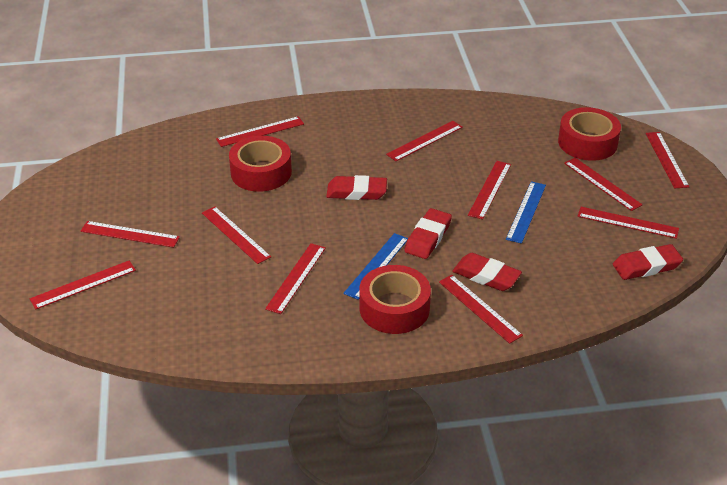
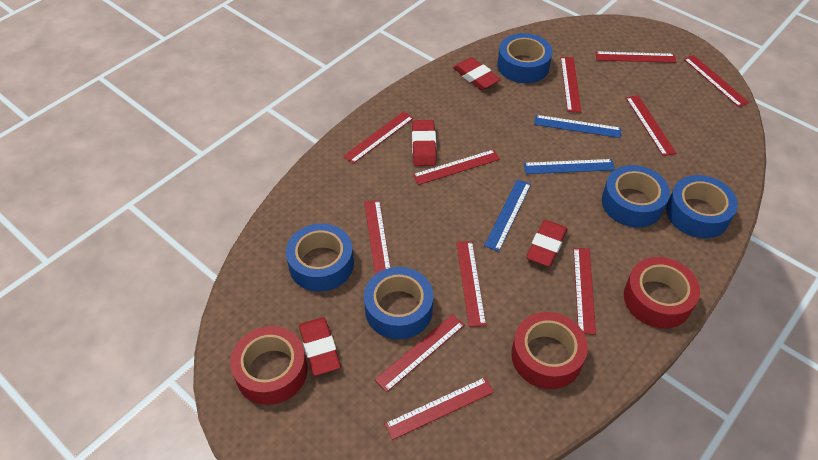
blue ruler: [343,233,408,300] [506,181,546,244] = 2 -> [484,179,531,251] [524,159,615,174] [534,115,621,138] = 3
blue tape: none = 0 -> [286,223,354,292] [364,267,433,340] [497,33,553,83] [602,165,670,227] [666,175,738,238] = 5

